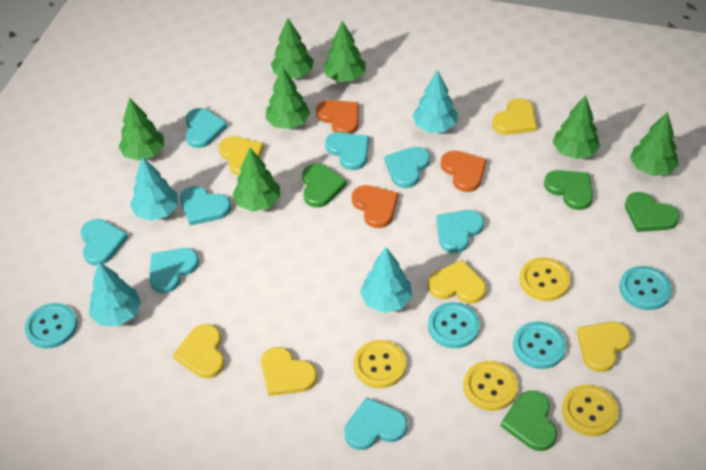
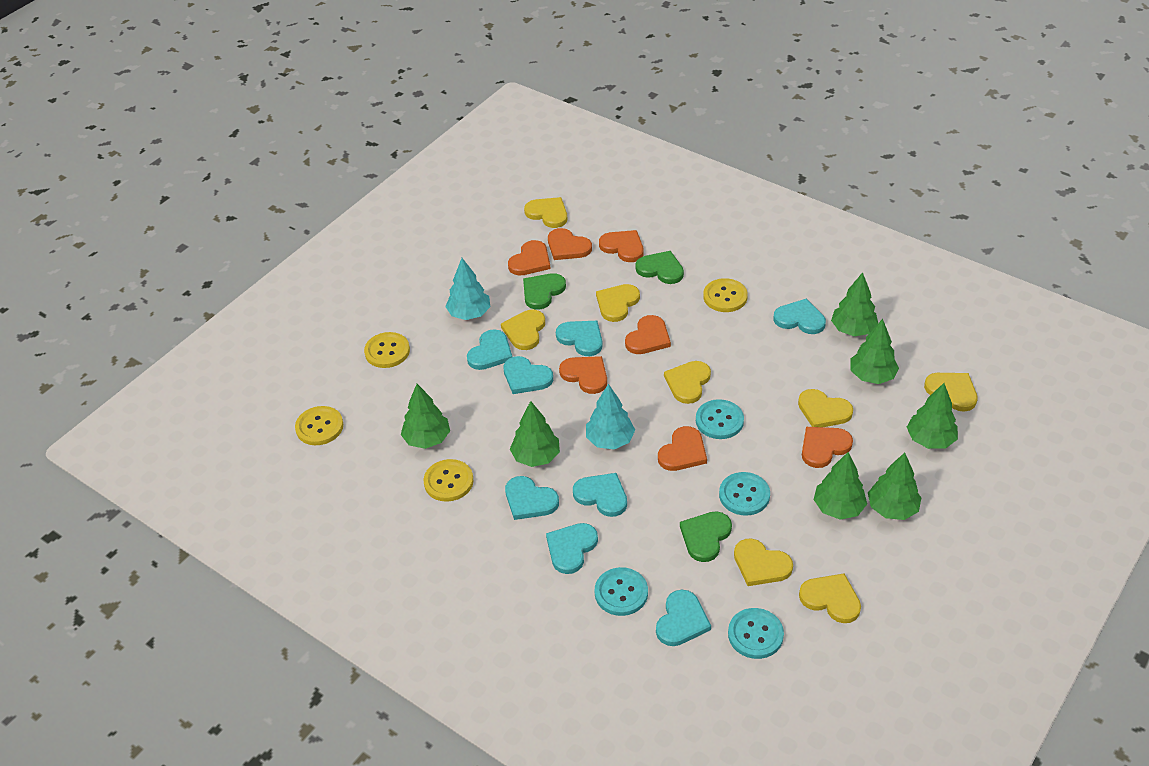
green heart: [302,163,347,207] [501,391,557,451] [544,170,593,210] [625,192,680,232] = 4 -> [523,273,566,310] [635,251,684,284] [680,511,732,562] = 3
orange heart: [316,100,358,134] [352,185,398,228] [441,151,487,192] = 3 -> [508,240,551,275] [548,228,592,260] [559,356,607,394] [599,230,644,262] [625,315,671,354] [658,426,707,471] [802,427,853,468] = 7
turquoise tree: [89,262,141,326] [130,157,178,221] [360,247,412,313] [413,70,458,133] = 4 -> [445,258,490,320] [586,384,635,450] = 2
yellow heart: [173,324,225,378] [219,136,264,176] [261,347,317,396] [428,260,486,303] [492,98,537,135] [577,322,631,372] = 6 -> [501,310,545,350] [524,197,567,228] [596,284,640,322] [664,361,711,404] [734,538,793,586] [798,389,853,427] [799,573,861,623] [924,373,978,412] = 8

